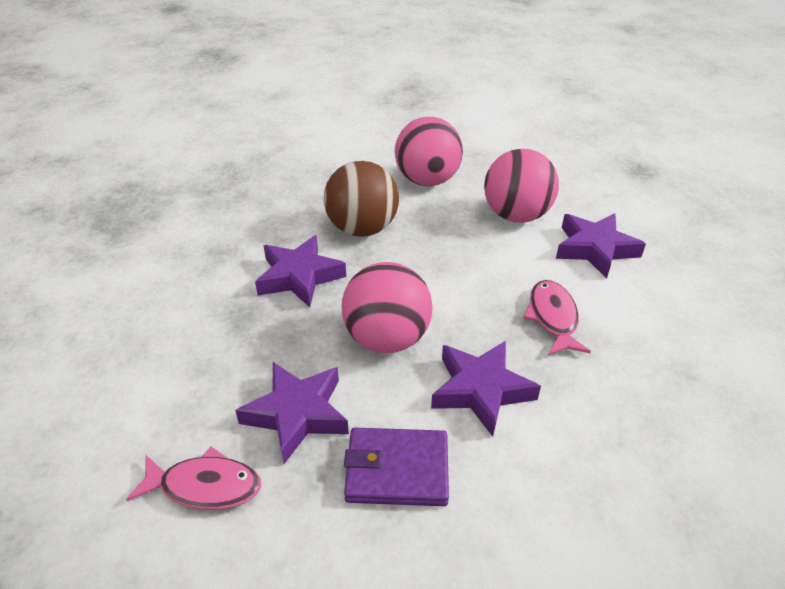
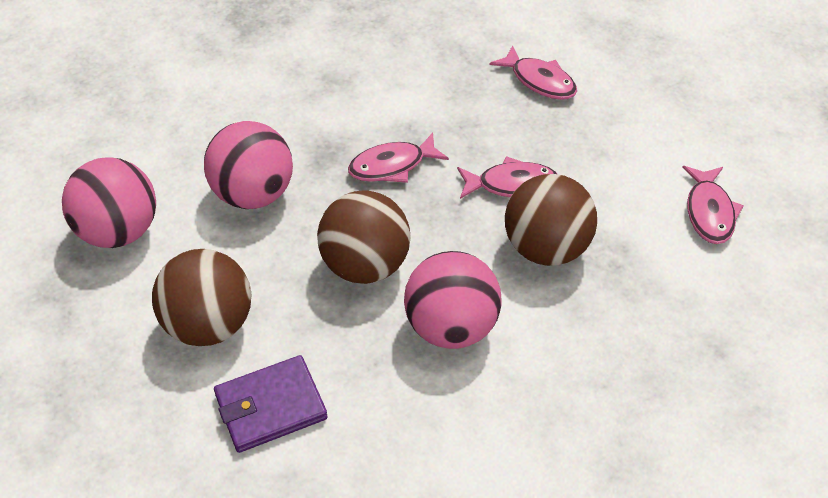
brown ball: [324,161,399,237] = 1 -> [152,249,251,346] [317,190,410,284] [505,174,597,266] = 3
pink fish: [126,447,261,510] [523,280,591,355] = 2 -> [348,132,449,183] [457,156,557,199] [490,45,577,100] [682,166,744,244] = 4
purple star: [235,362,349,464] [255,235,346,307] [431,341,541,437] [556,213,646,279] = 4 -> none = 0

